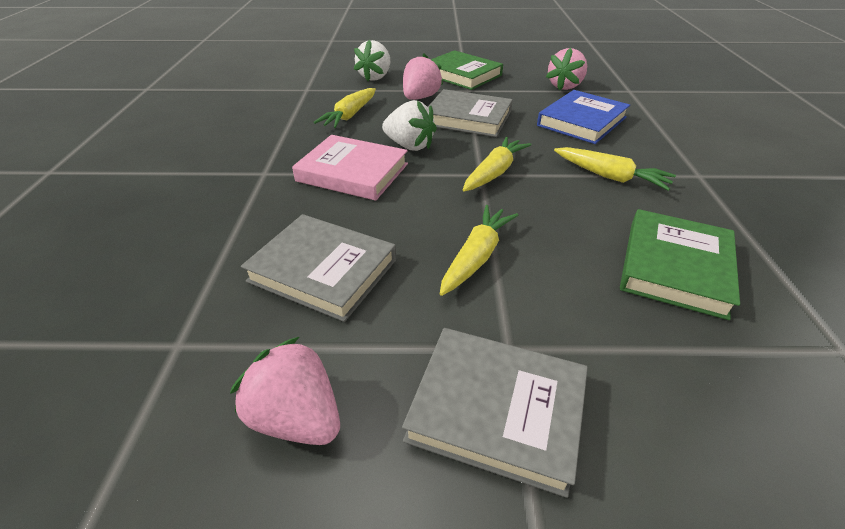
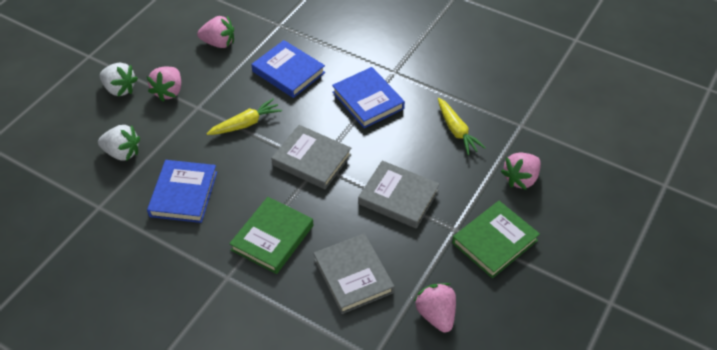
blue book: [537,90,630,144] = 1 -> [147,160,217,223] [251,40,325,98] [332,67,405,128] = 3
pink book: [292,135,408,201] = 1 -> none = 0
pink strawberry: [230,337,340,445] [403,54,443,100] [546,48,587,91] = 3 -> [147,67,181,101] [197,16,234,48] [414,283,456,332] [501,153,541,190] = 4
yellow carrot: [313,88,376,128] [440,205,518,296] [463,137,531,191] [554,147,676,191] = 4 -> [206,98,282,135] [438,98,486,155] = 2

